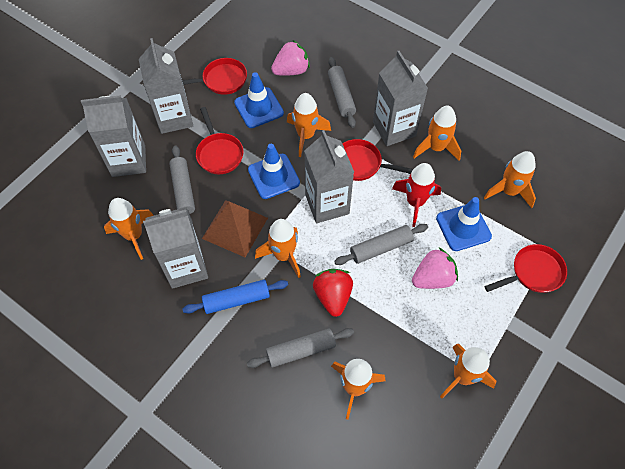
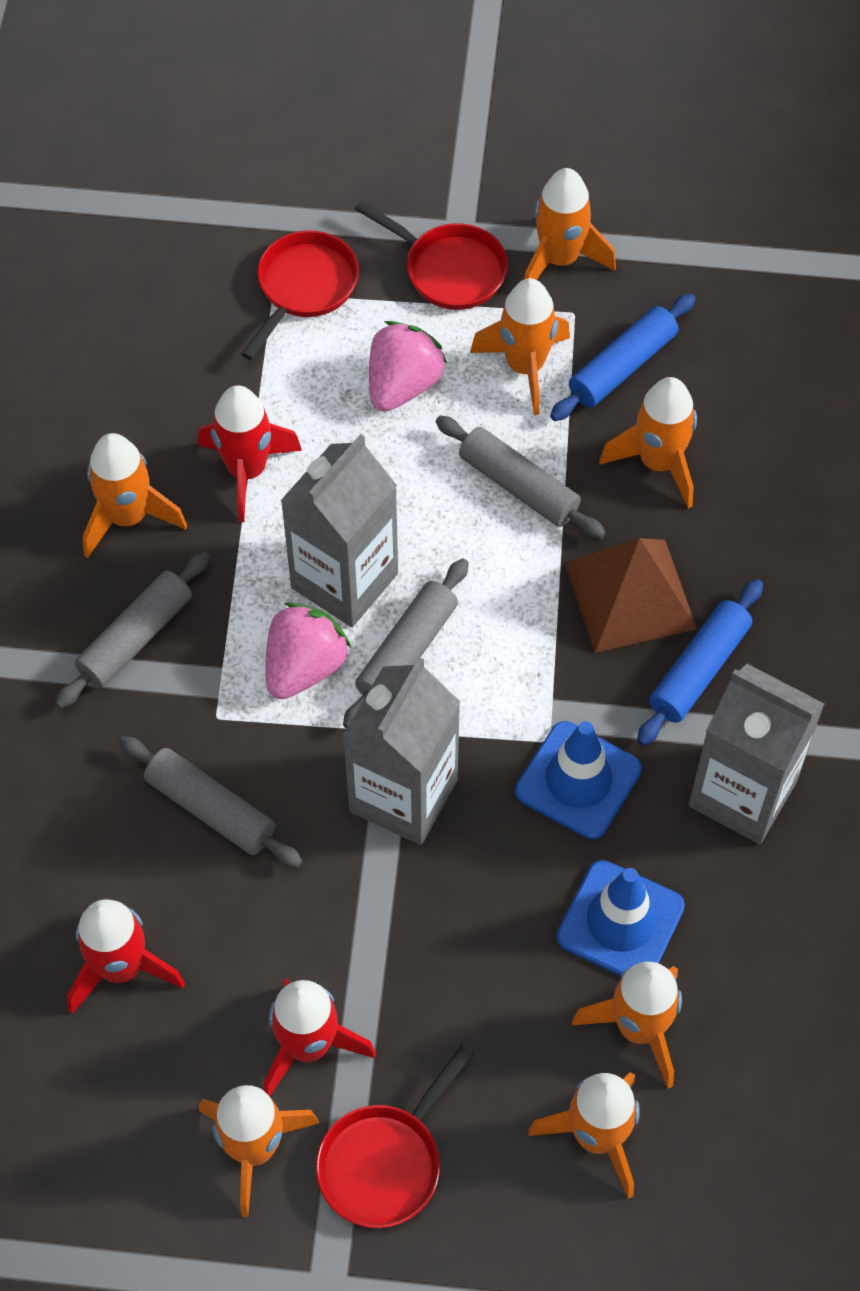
blue rolling pin: [182,280,288,314] = 1 -> [550,293,696,421] [637,579,763,746] = 2
blue traffic cone: [234,72,284,128] [248,144,300,199] [436,197,492,251] = 3 -> [515,721,642,839] [557,860,685,976] = 2
grey carton: [81,95,146,177] [139,38,193,134] [143,207,208,289] [304,130,354,223] [373,51,428,146] = 5 -> [281,434,398,627] [342,657,460,845] [689,664,824,844] = 3
red pan: [182,58,247,95] [196,107,244,174] [342,139,413,181] [484,244,567,293] = 4 -> [241,230,359,360] [316,1044,474,1228] [355,201,508,310] = 3
red rocket: [392,163,441,227] = 1 -> [67,899,185,1014] [198,385,302,522] [263,978,376,1096] = 3
red strawberry: [313,269,353,317] = 1 -> none = 0

